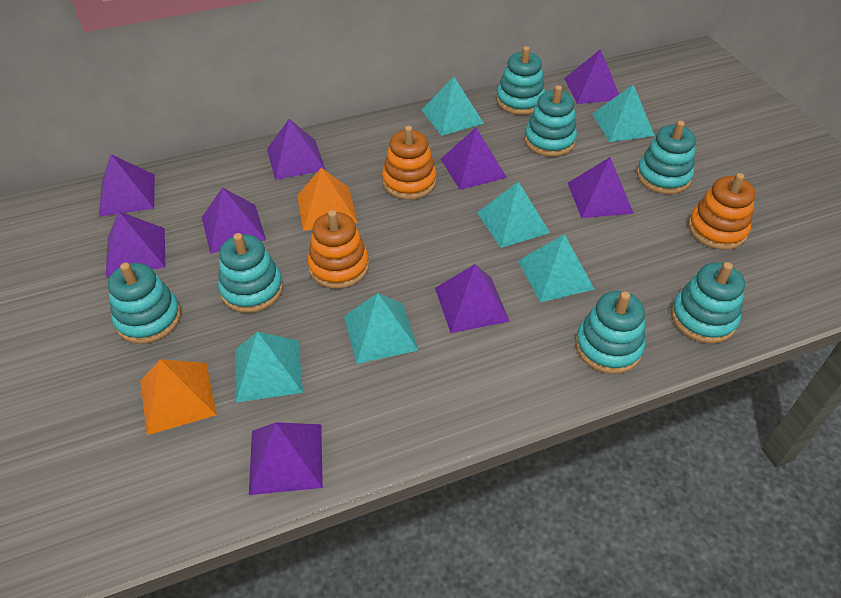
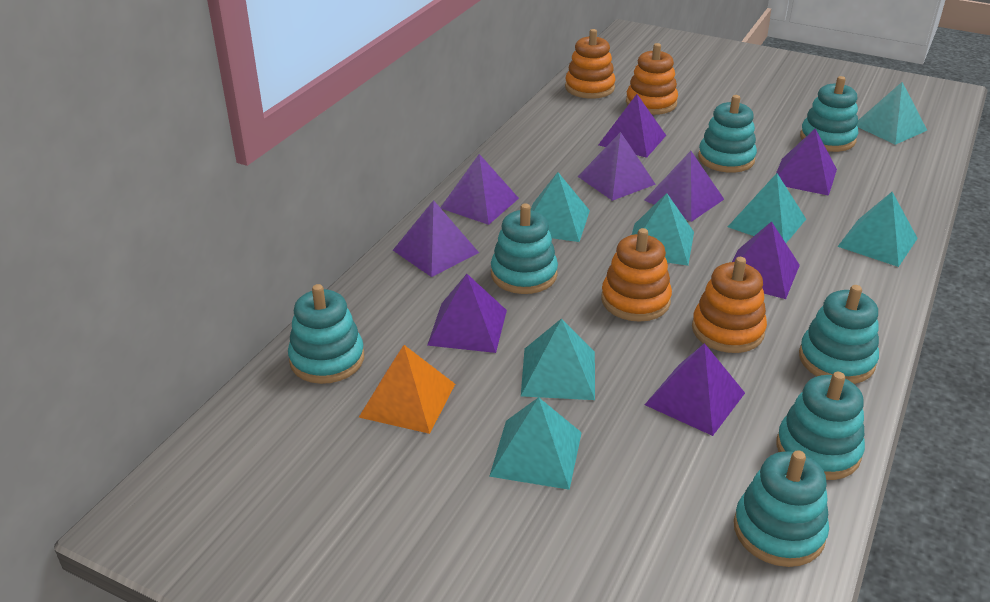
orange pyramid: [140,359,217,435] [297,168,357,231] = 2 -> [359,345,455,434] = 1
orange stacking toy: [307,210,369,289] [382,126,437,200] [688,173,755,250] = 3 -> [565,29,615,99] [601,228,672,322] [626,43,678,115] [692,257,767,353] = 4
turquoise pyramid: [235,332,303,403] [344,293,419,364] [422,77,484,136] [477,181,550,248] [518,234,595,302] [592,84,655,142] = 6 -> [489,397,582,490] [521,318,595,400] [531,172,590,242] [632,193,694,266] [728,173,806,243] [837,192,918,267] [857,82,927,145] = 7

